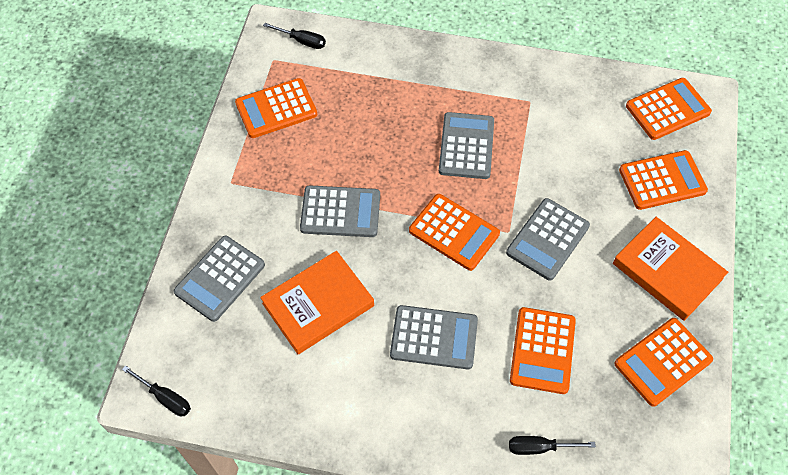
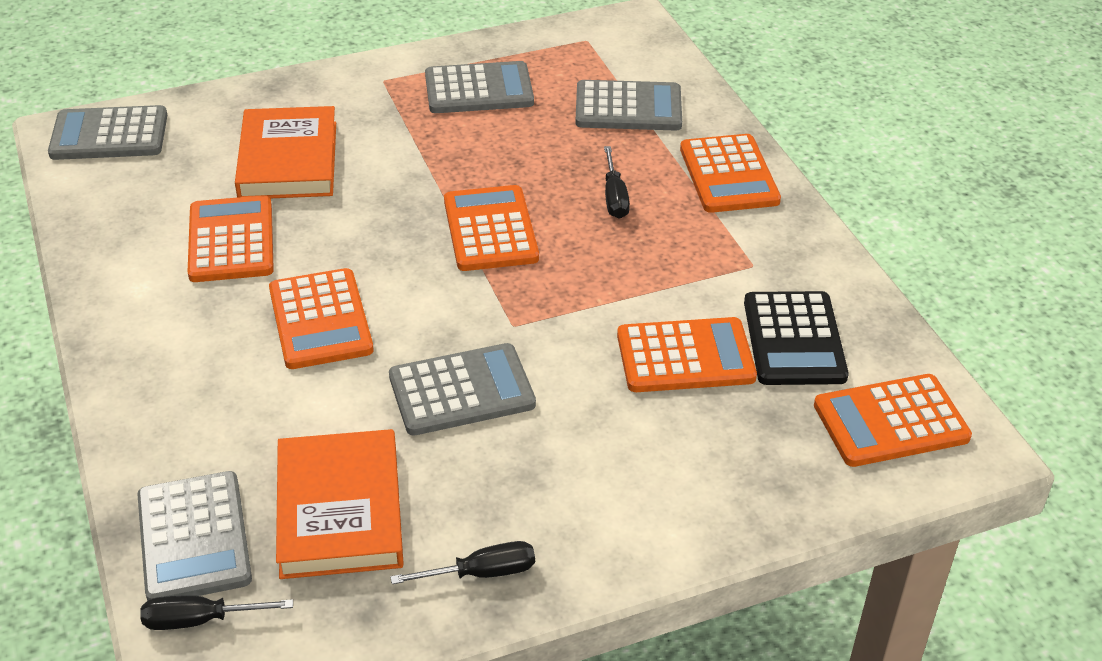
black calculator: none = 0 -> [744,291,849,385] = 1

